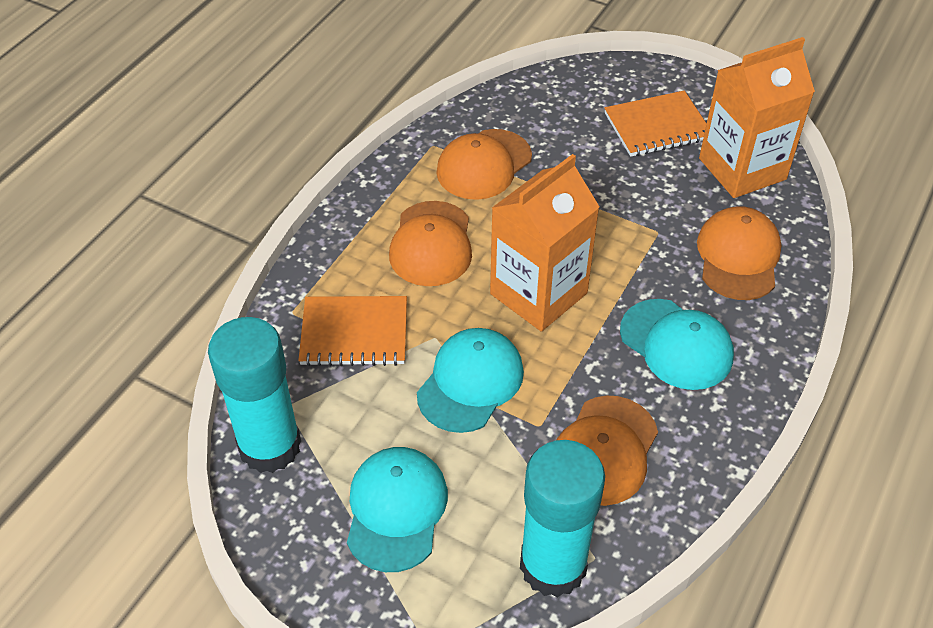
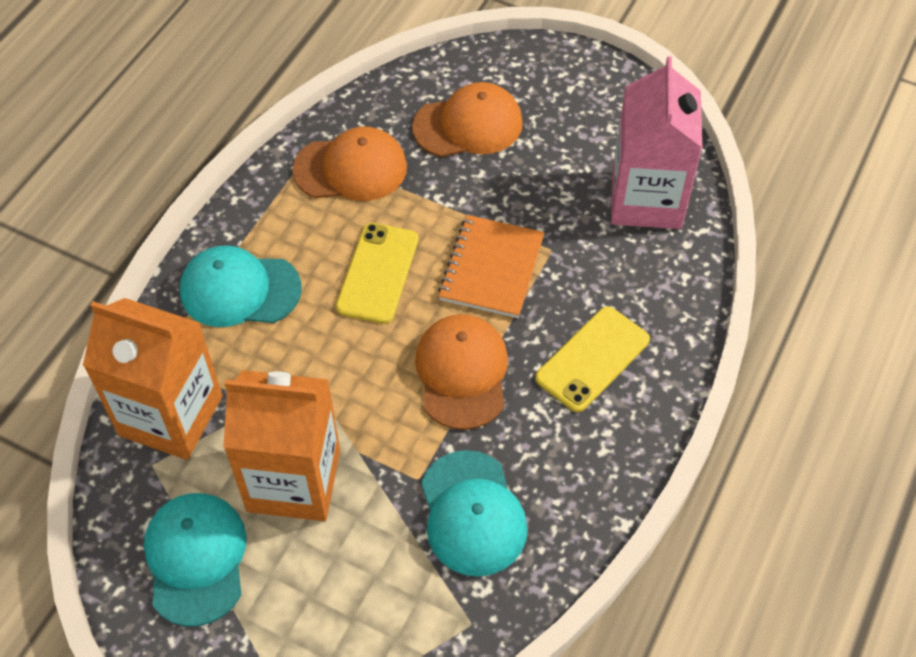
orange cap: [389,201,472,286] [436,129,532,200] [557,396,658,506] [697,206,781,300] = 4 -> [292,126,407,201] [412,82,523,157] [415,314,508,430] = 3
orange notebook: [298,296,407,366] [604,90,707,157] = 2 -> [438,215,544,318] = 1
pink carton: none = 0 -> [611,56,702,229] = 1
turquoise glue stick: [208,317,301,473] [520,440,605,598] = 2 -> none = 0
yellow phone: none = 0 -> [336,223,418,324] [535,306,650,412] = 2

